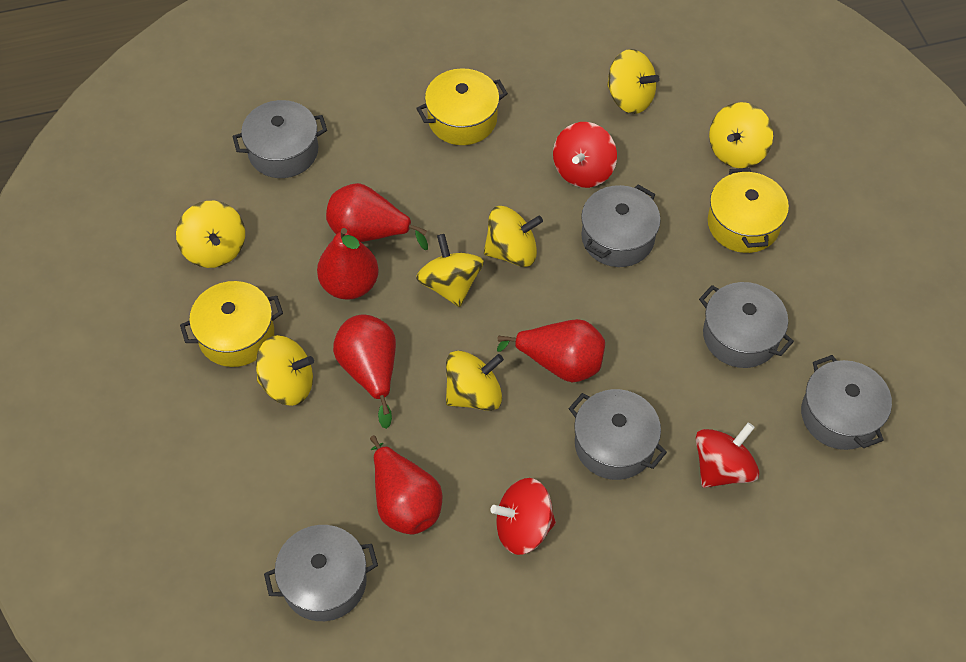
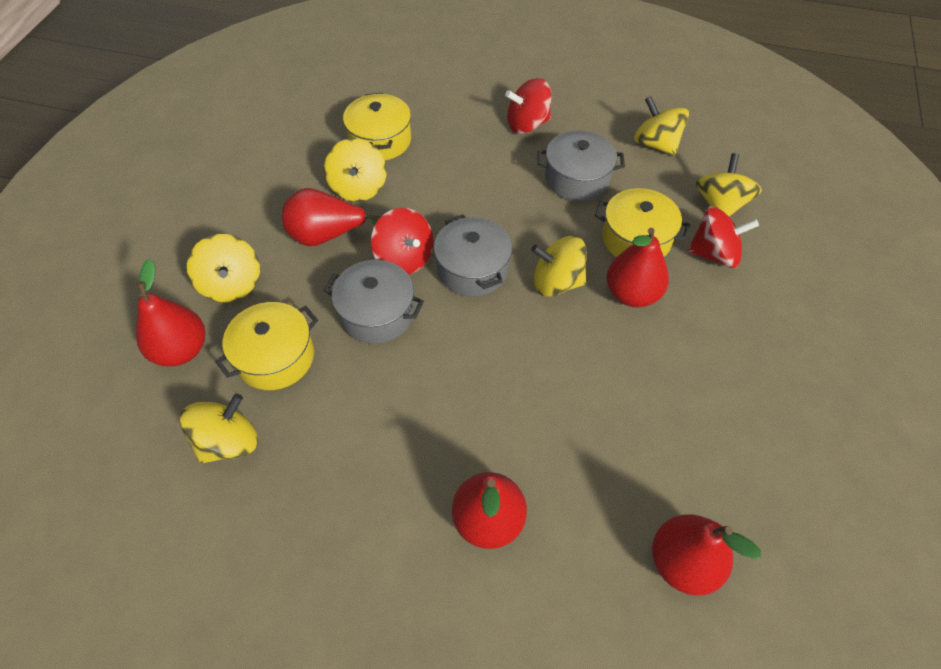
grey pot: [232,100,327,178] [264,525,378,621] [568,389,667,480] [581,184,661,267] [699,282,794,368] [801,355,892,450] = 6 -> [324,260,424,344] [434,215,512,297] [537,130,625,201] = 3
yellow spinning top: [176,201,245,268] [256,335,314,406] [416,234,484,307] [446,351,504,411] [484,206,543,267] [607,49,660,114] [709,102,773,168] = 7 -> [180,393,258,464] [187,234,260,302] [324,138,387,202] [531,236,587,297] [634,96,689,156] [696,153,762,217] = 6

